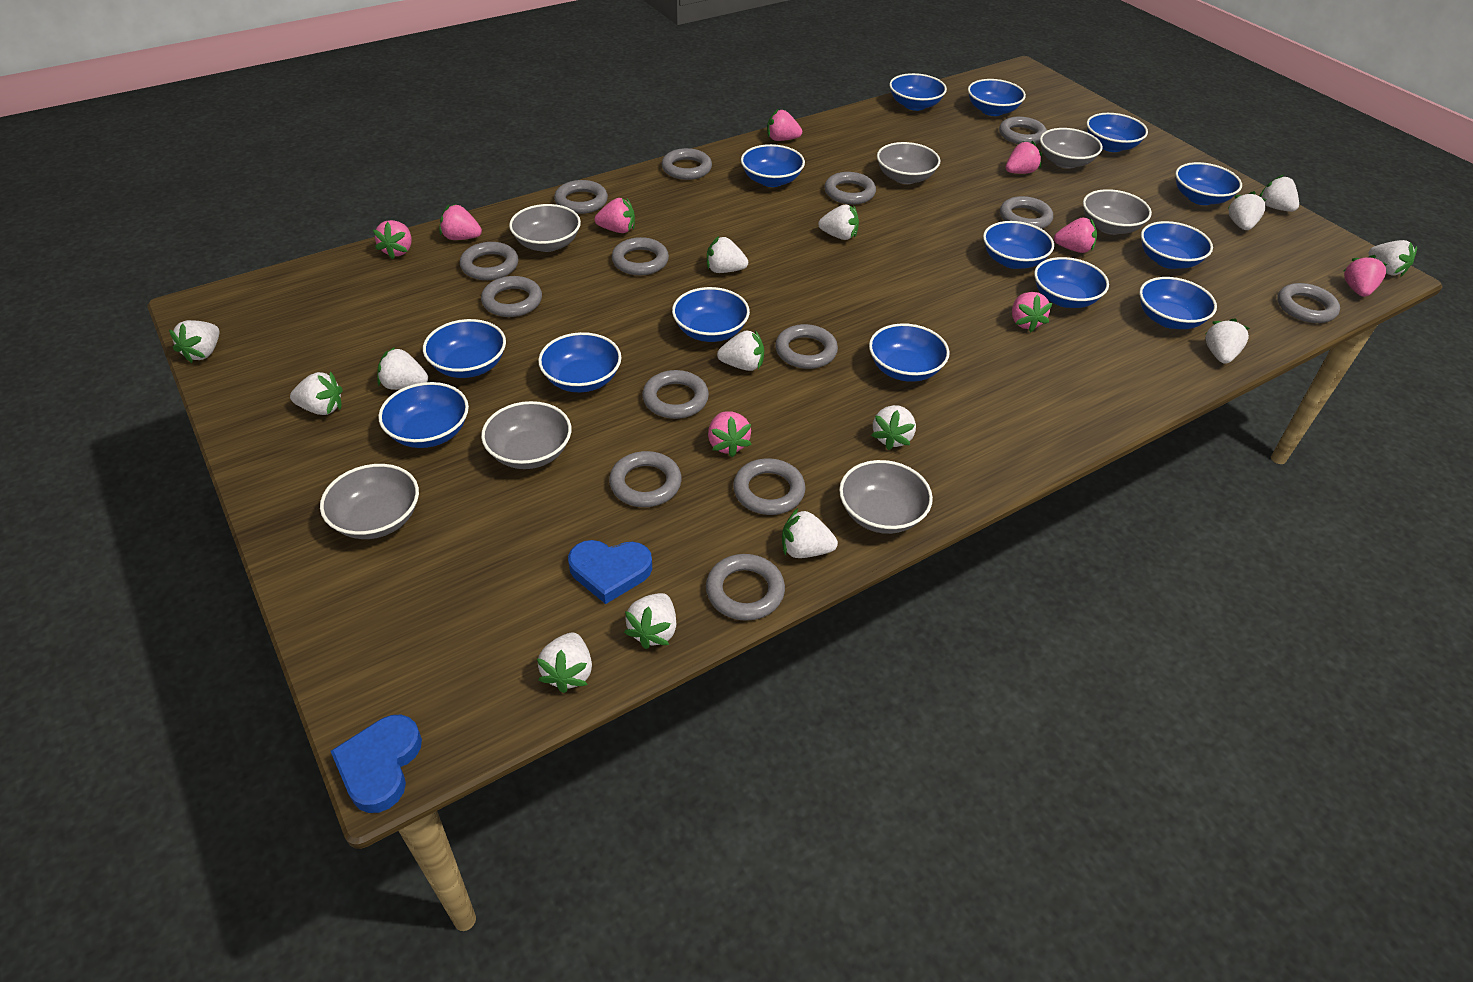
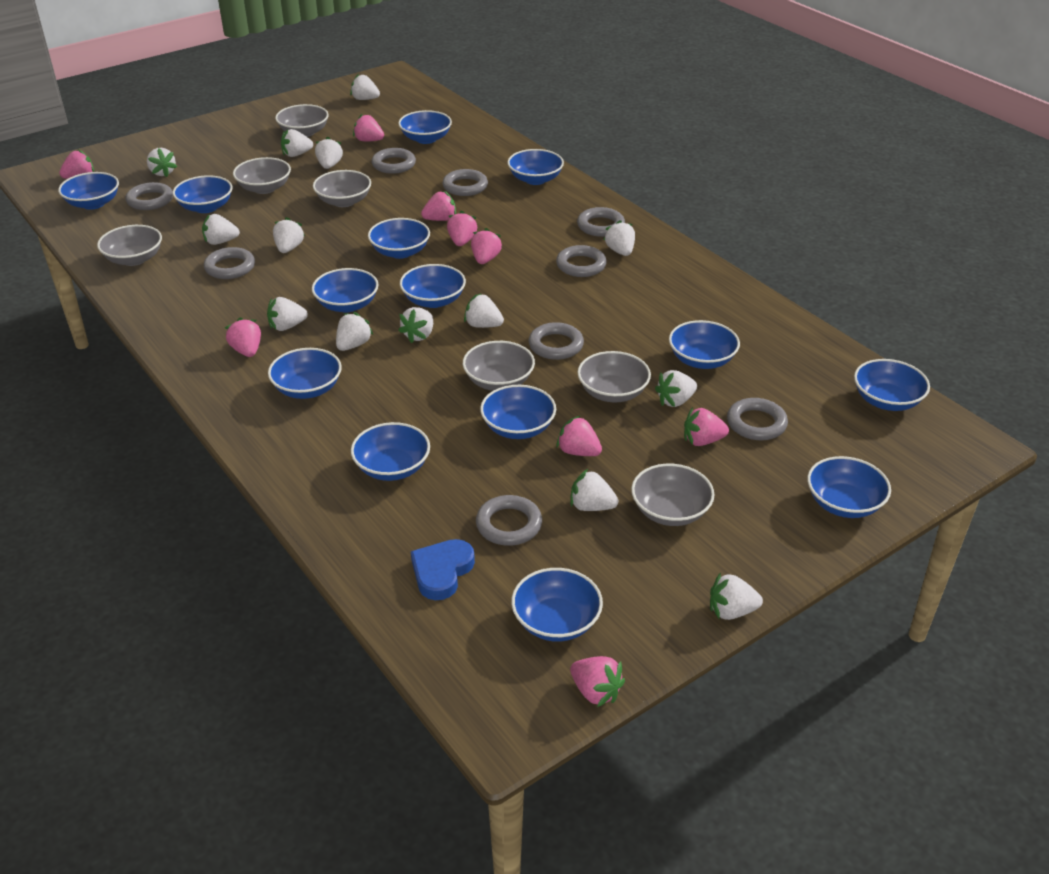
blue heart: [331,715,422,813] [568,540,652,604] = 2 -> [411,539,475,600] = 1
grey ring: [460,242,518,280] [481,276,542,317] [554,180,608,214] [609,451,682,507] [612,237,669,275] [642,370,709,419] [662,148,712,180] [706,554,785,621] [733,458,805,515] [775,324,838,369] [824,172,876,205] [999,117,1047,144] [1000,196,1053,229] [1277,283,1340,323] = 14 -> [125,182,173,210] [204,247,255,279] [372,148,416,174] [442,169,488,196] [476,495,542,546] [529,322,584,360] [556,245,607,277] [577,207,625,237] [727,398,788,441] = 9

